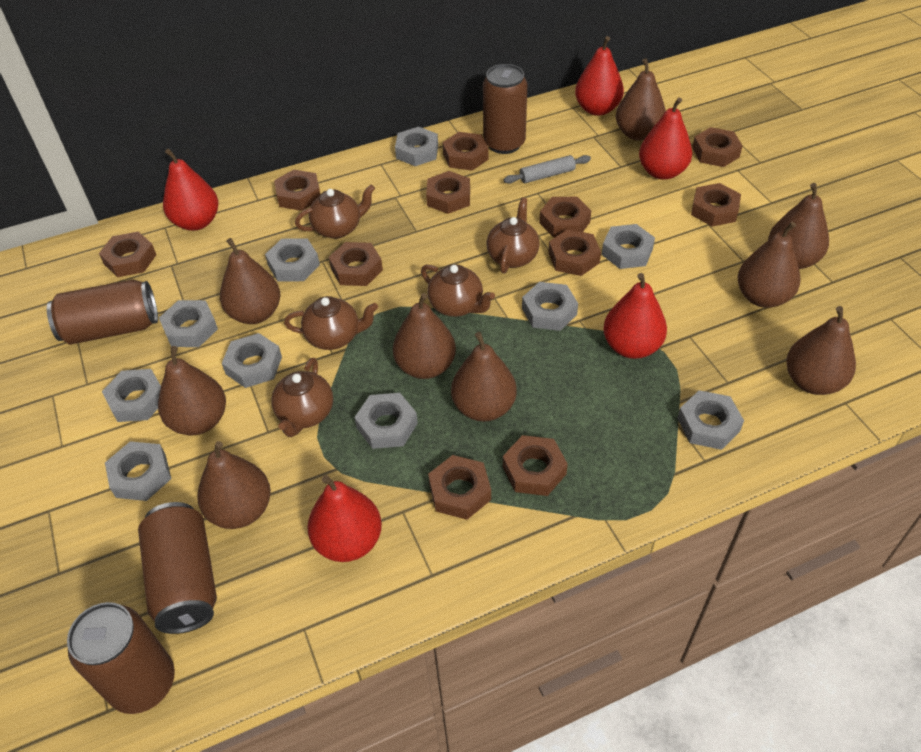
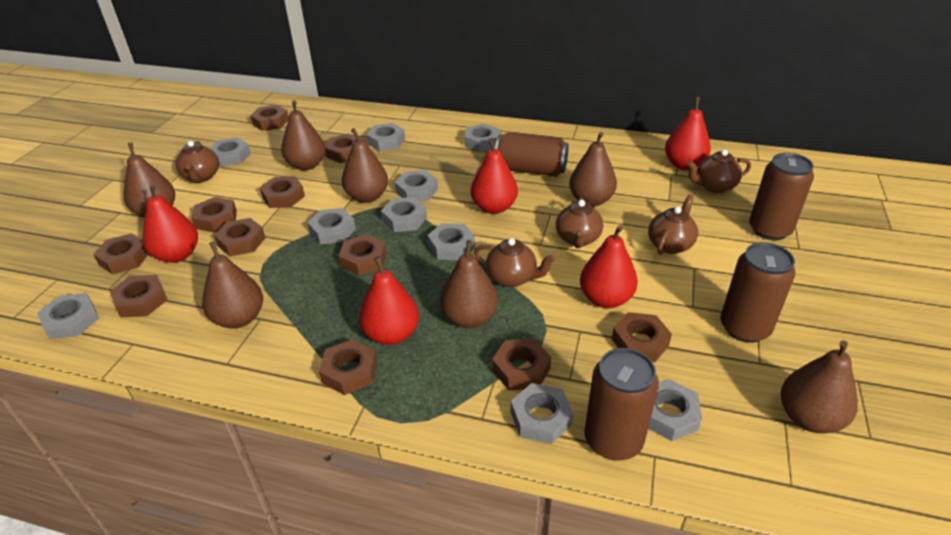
brown pear: [158,346,226,435] [197,441,271,529] [220,238,280,324] [393,293,456,379] [451,332,517,422] [616,58,666,141] [738,222,801,308] [768,183,829,269] [786,306,856,395] = 9 -> [124,143,175,218] [202,241,263,329] [281,100,325,170] [342,128,388,203] [440,240,498,328] [569,132,617,207] [781,340,858,434] = 7
grey rolling pin: [504,155,591,184] = 1 -> none = 0

